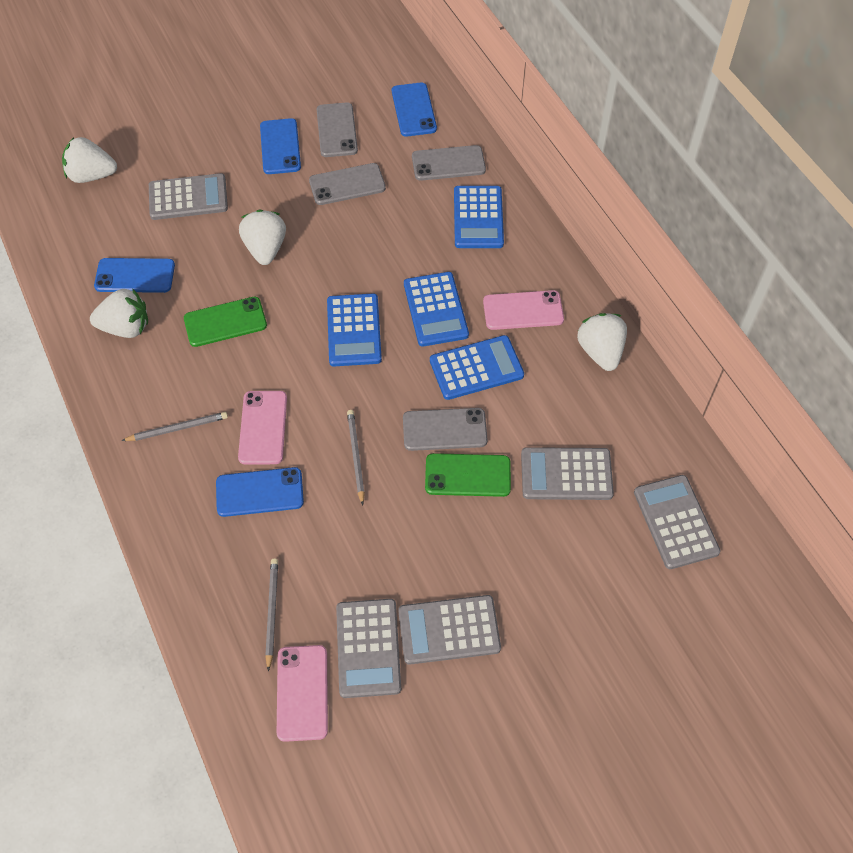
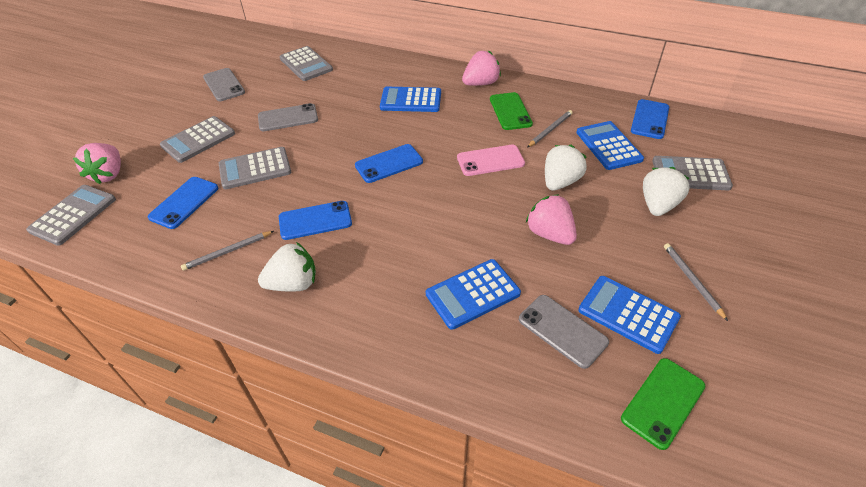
grey phone: [309,163,386,205] [317,102,358,157] [403,408,488,451] [412,145,486,181] = 4 -> [203,68,245,101] [258,103,318,131] [519,295,609,369] = 3
pink phone: [238,391,287,464] [277,645,328,742] [483,290,564,330] = 3 -> [457,145,525,176] = 1
pink strawberry: none = 0 -> [73,143,121,184] [462,51,501,86] [526,194,577,245] = 3
white strawberry: [62,137,117,183] [90,288,148,338] [239,210,286,265] [577,313,627,371] = 4 -> [258,242,316,292] [545,145,587,190] [643,167,690,216] = 3

